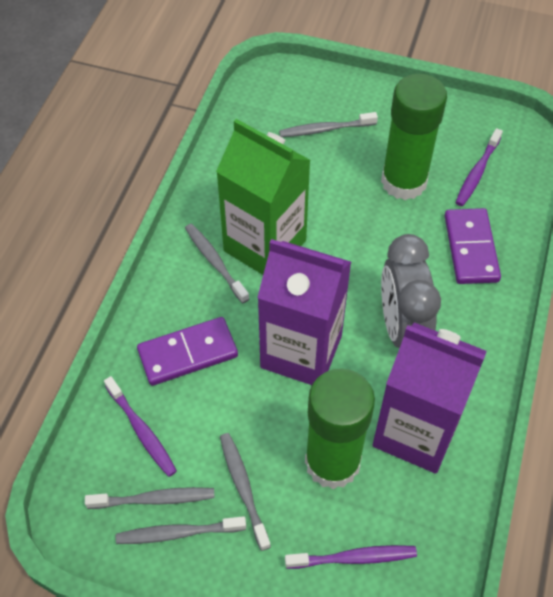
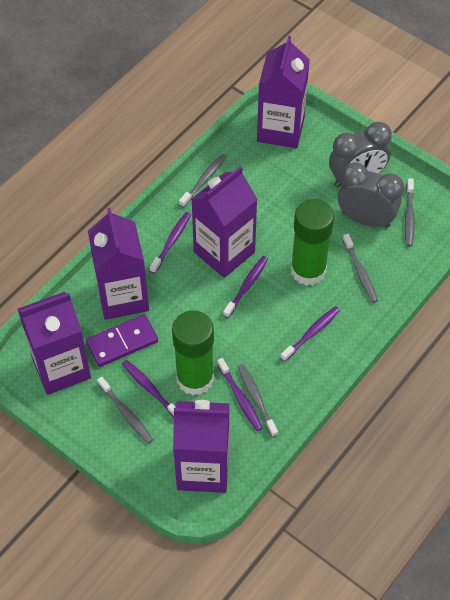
green carton: [216,119,311,275] = 1 -> none = 0
grey clock: [381,234,441,348] = 1 -> [329,122,392,188] [338,162,404,228] = 2
purple carton: [257,239,351,385] [373,323,487,474] = 2 -> [18,292,91,395] [88,208,149,320] [173,400,229,493] [192,166,257,278] [257,36,310,148] = 5
purple domino: [137,317,238,386] [445,208,501,284] = 2 -> [86,314,158,367] = 1
purple toothbrush: [104,376,177,477] [285,545,417,569] [455,128,503,206] = 3 -> [122,360,176,417] [150,212,191,274] [217,358,263,431] [223,256,268,318] [280,306,340,362] = 5

